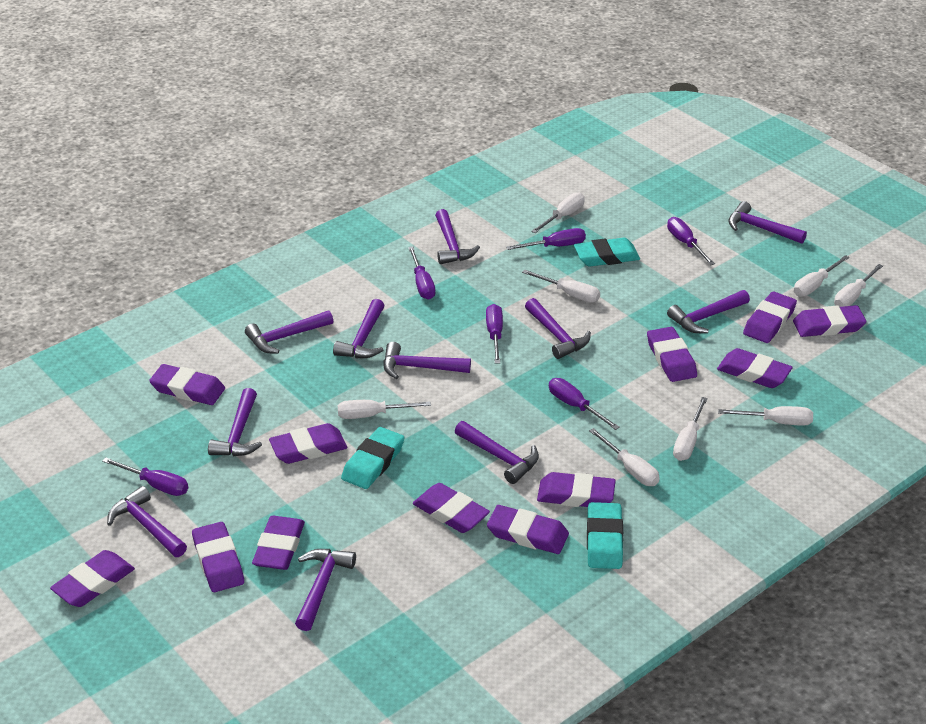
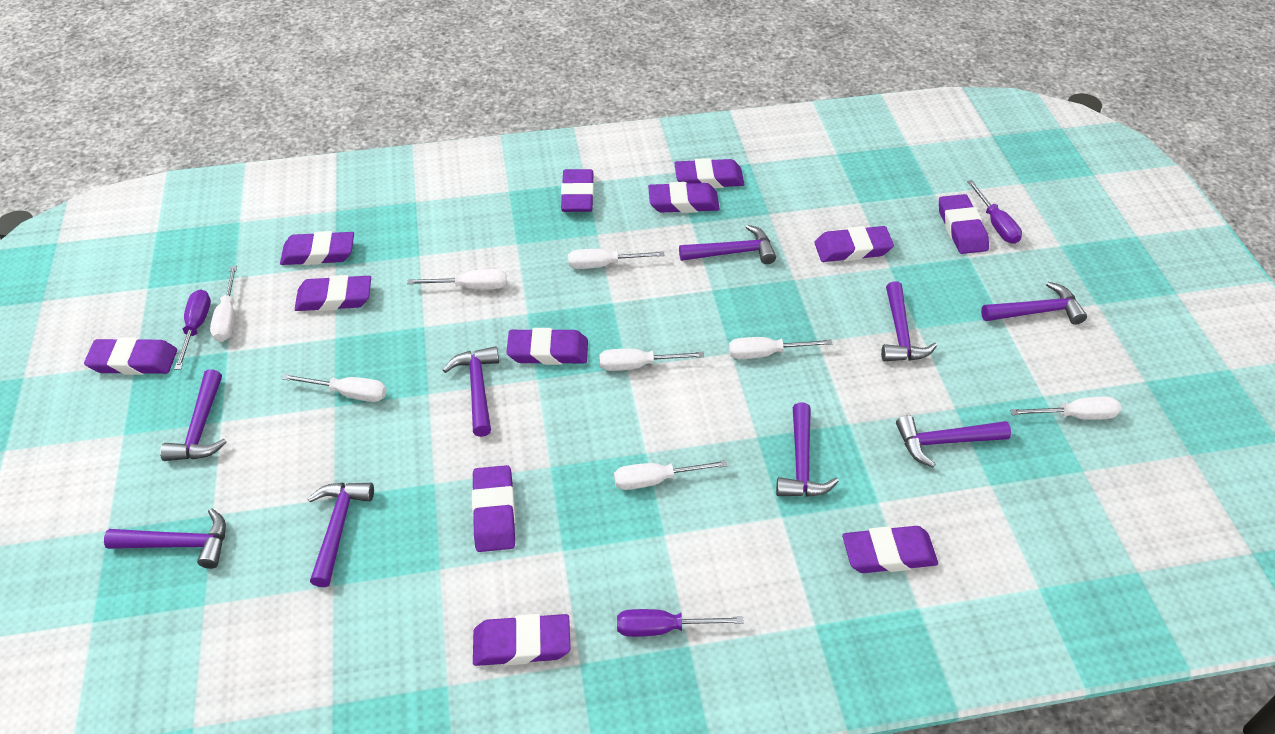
purple hammer: [107,486,187,557] [208,388,262,456] [245,310,333,354] [295,549,356,631] [333,299,385,358] [383,342,471,379] [435,209,480,264] [455,421,539,484] [525,298,591,359] [667,290,750,333] [728,201,807,244] = 11 -> [104,508,226,569] [160,369,227,461] [308,483,374,587] [443,346,499,437] [679,225,776,264] [776,402,839,497] [881,281,937,361] [896,415,1011,468] [981,282,1087,325] = 9
purple screwdriver: [102,458,188,496] [408,247,435,300] [486,304,503,364] [506,228,586,250] [549,378,620,430] [667,217,715,265] = 6 -> [174,289,211,370] [617,609,744,637] [967,180,1022,244] = 3
turquoise eraser: [341,427,404,489] [574,238,640,267] [587,502,623,569] = 3 -> none = 0

